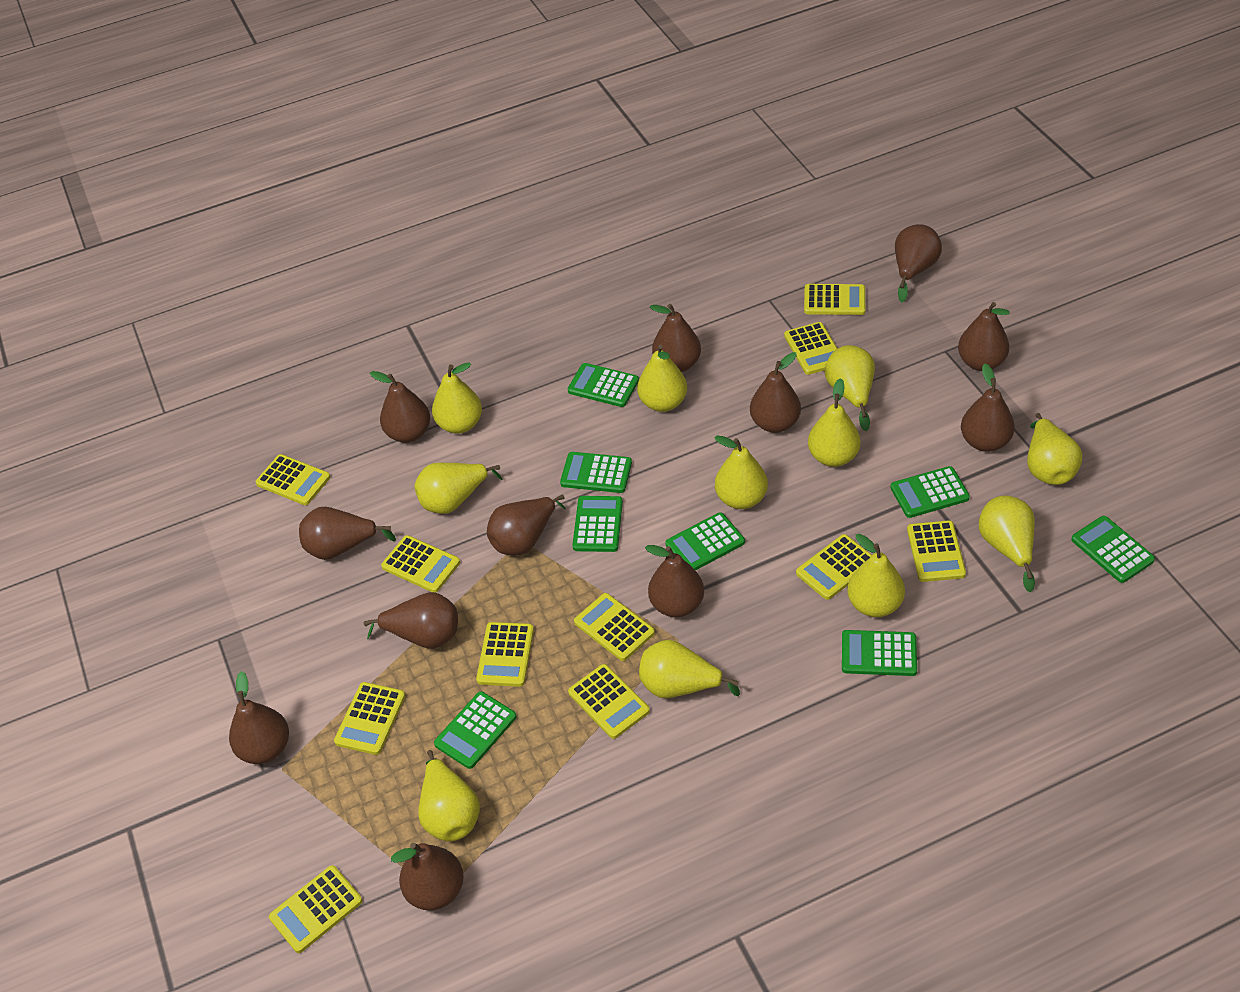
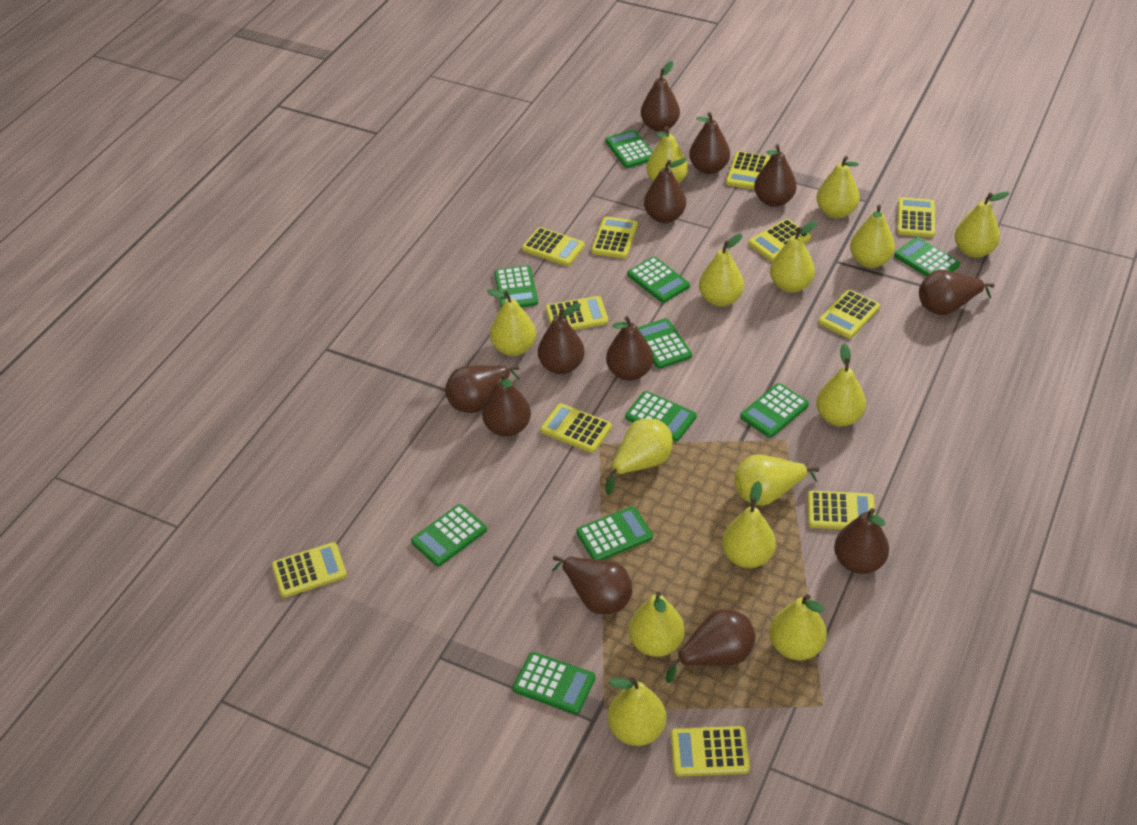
green calculator: [434,691,517,769] [560,452,632,493] [568,363,639,407] [572,496,623,552] [665,512,745,571] [842,630,917,676] [890,466,970,518] [1071,516,1155,583] = 8 -> [411,504,487,566] [494,265,538,308] [513,652,595,714] [576,506,653,560] [605,129,653,168] [625,391,697,442] [627,257,690,303] [637,318,692,369] [740,383,809,438] [894,237,960,277] = 10
yellow pear: [414,463,503,514] [418,750,480,841] [432,363,482,434] [637,345,687,412] [639,640,740,698] [714,436,768,509] [808,378,861,467] [824,345,875,431] [847,534,905,617] [979,496,1035,592] [1027,413,1083,485] = 11 -> [487,289,536,356] [605,419,673,495] [608,677,666,746] [629,592,685,657] [647,127,688,183] [699,233,744,307] [722,481,776,568] [734,455,819,506] [770,221,817,293] [770,594,827,660] [816,343,866,427] [817,156,860,219] [850,205,895,268] [954,192,1010,258] = 14

